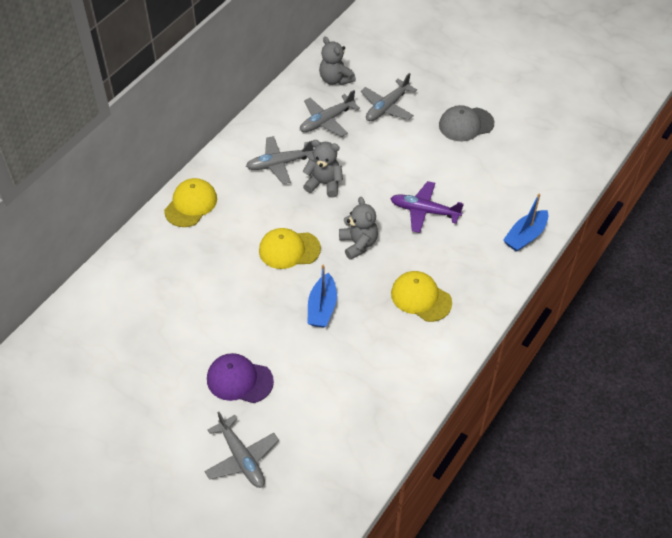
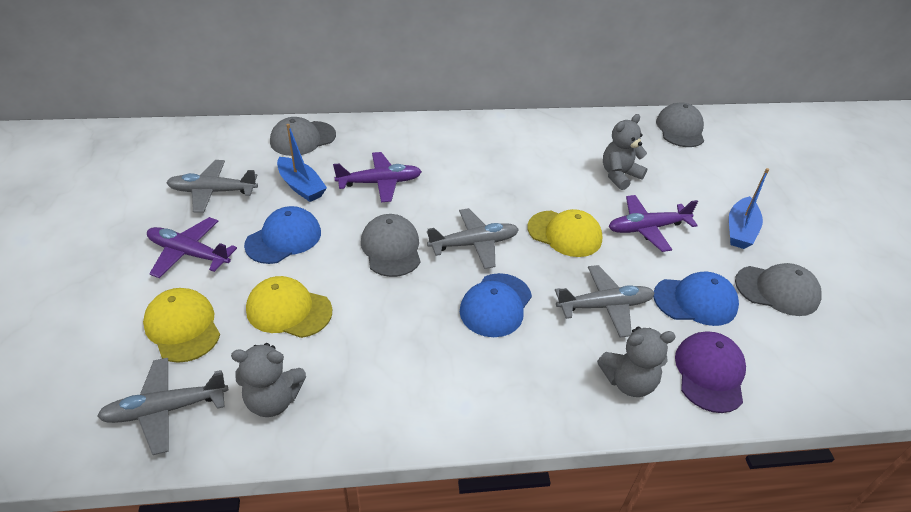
blue cap: none = 0 -> [244,206,321,264] [460,273,532,337] [654,271,739,326] = 3
grey cap: [439,105,494,141] = 1 -> [270,117,336,156] [361,214,421,277] [656,102,704,147] [735,263,821,316] = 4
purple plane: [390,181,464,233] = 1 -> [147,217,237,278] [333,152,422,202] [609,195,698,252] = 3

